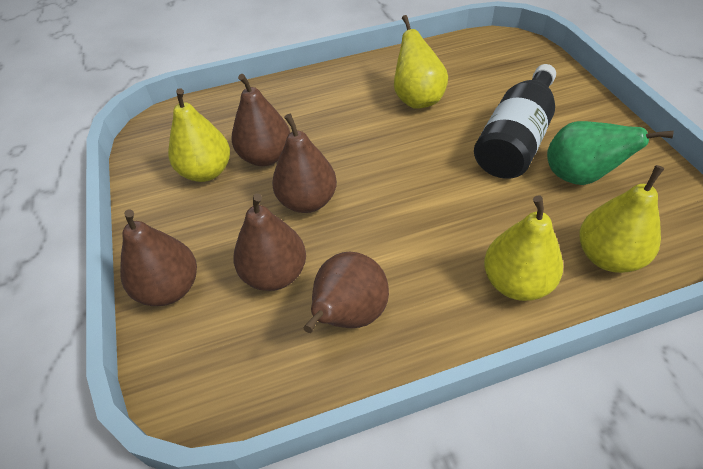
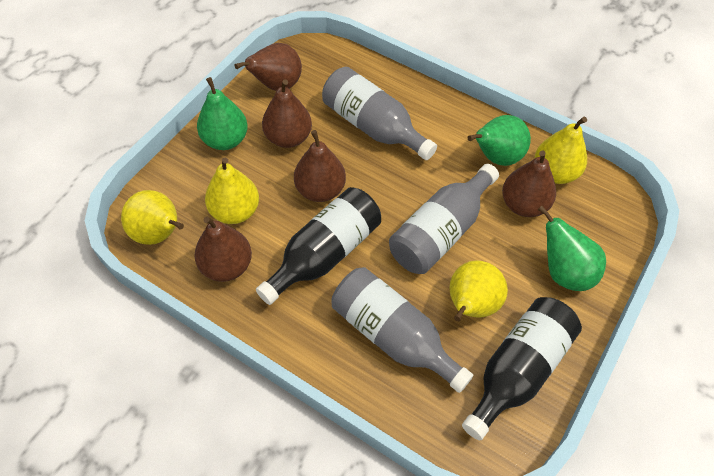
black bottle: [474,64,556,179] = 1 -> [256,187,381,305] [462,297,582,440] = 2
green pear: [547,121,674,185] = 1 -> [197,77,248,150] [467,115,531,166] [538,205,606,291] = 3
grey bottle: none = 0 -> [322,67,437,160] [331,267,473,393] [389,164,499,274] = 3

